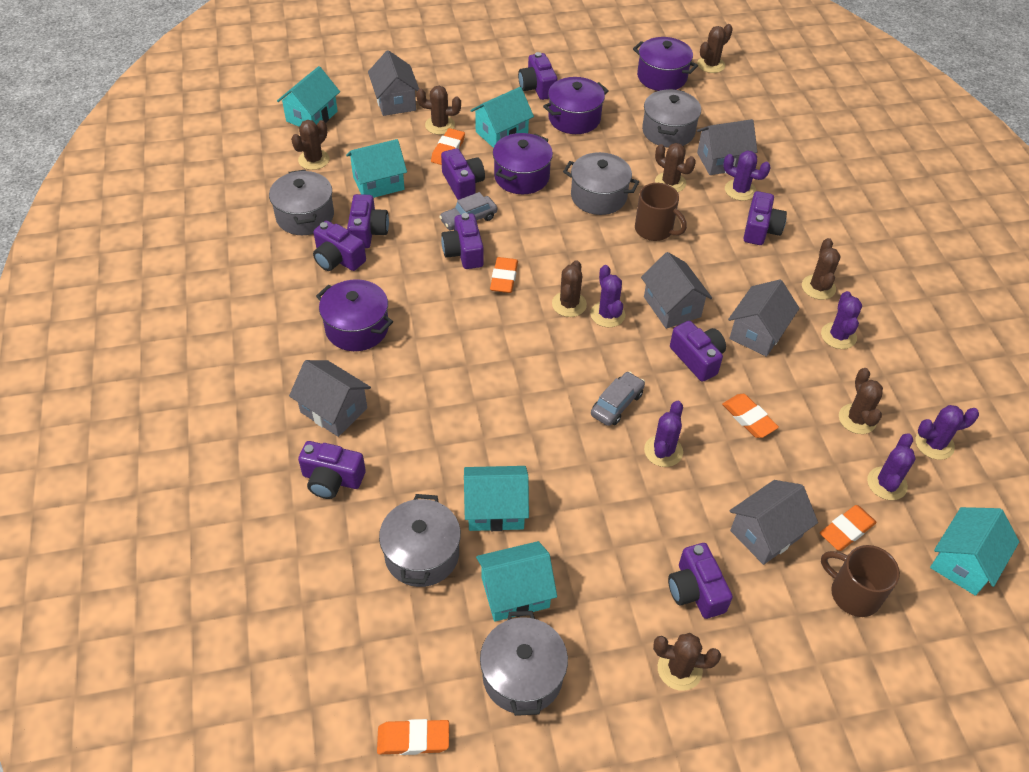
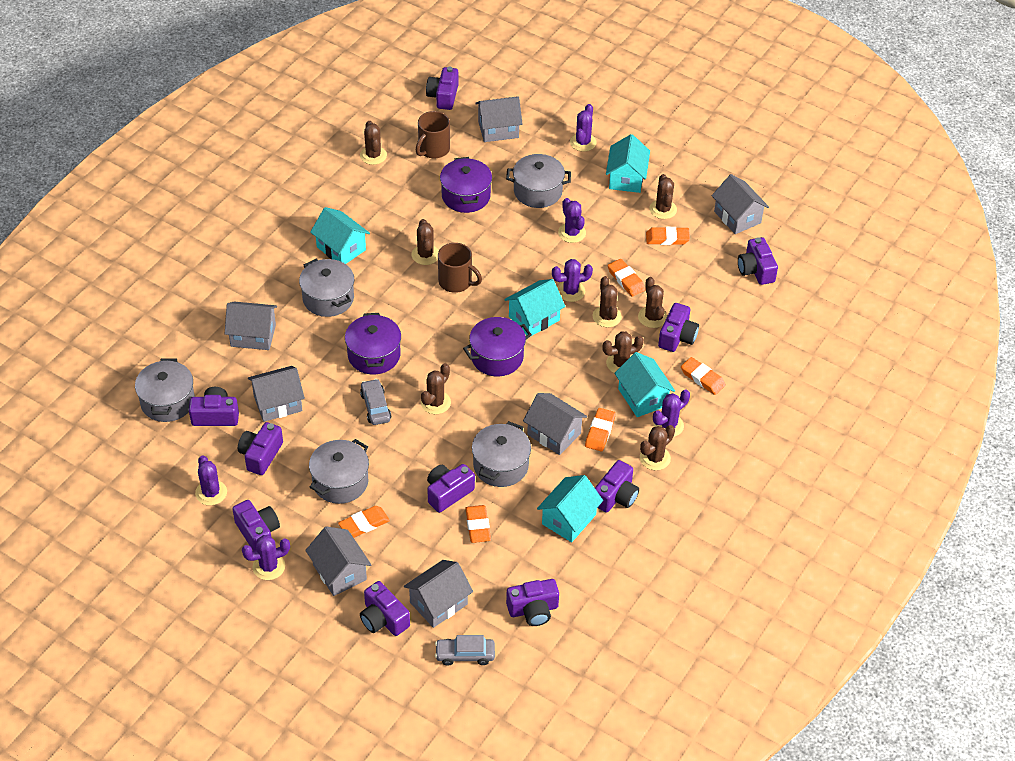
grey house: [289,360,371,437] [368,50,419,116] [641,252,712,329] [697,119,757,175] [728,279,800,357] [729,480,818,565] = 6 -> [225,302,277,350] [248,366,305,422] [305,526,372,596] [404,560,473,628] [475,96,522,142] [523,393,587,455] [712,174,769,234] = 7
orange eraser: [377,719,449,755] [431,128,465,165] [490,257,518,293] [722,394,779,438] [820,505,877,551] = 5 -> [338,506,390,538] [465,505,491,543] [585,408,616,451] [608,259,646,297] [646,227,690,245] [681,357,726,395] = 6
purple camera: [298,441,366,499] [313,221,366,271] [347,194,389,248] [441,148,485,200] [441,213,484,269] [518,52,557,100] [668,543,733,619] [670,321,726,382] [744,191,787,245] = 9 -> [189,387,239,426] [232,500,280,550] [238,422,283,475] [360,581,410,636] [426,67,458,110] [427,464,475,513] [506,579,559,626] [595,460,639,513] [658,303,699,352] [738,237,778,285] = 10
purple pot: [316,279,393,351] [493,133,553,194] [543,77,608,134] [633,37,698,91] = 4 -> [345,313,401,374] [440,157,492,213] [463,317,532,376] = 3
turquoise house: [277,66,340,127] [346,139,407,198] [464,466,529,531] [471,87,534,148] [476,541,557,621] [930,507,1019,596] = 6 -> [310,207,370,264] [504,279,565,337] [537,475,603,542] [606,134,650,193] [614,352,675,417] = 5

